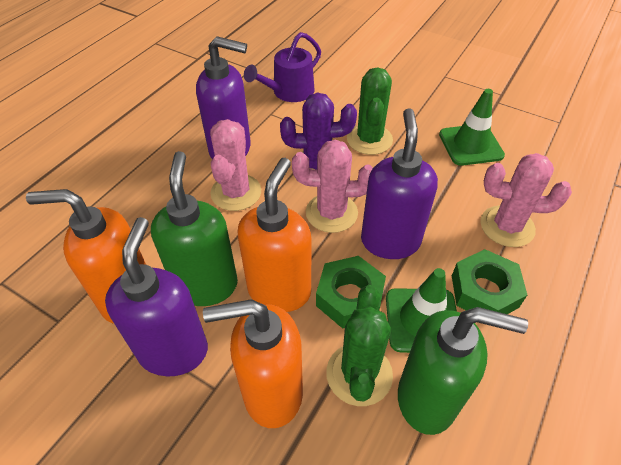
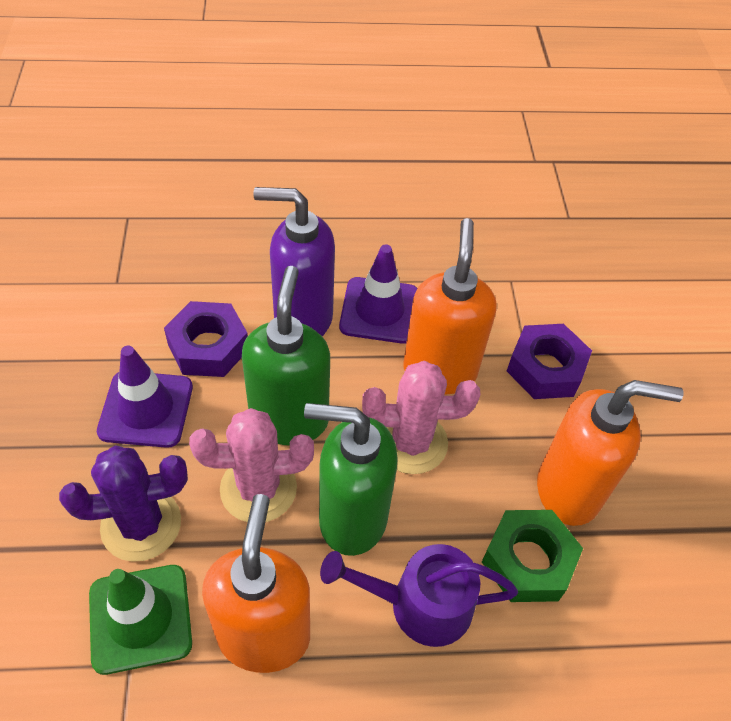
green cactus: [326,285,393,406] [347,67,393,155] = 2 -> none = 0
green nut: [316,256,386,329] [452,249,527,314] = 2 -> [482,510,583,602] = 1
green traffic cone: [386,268,457,353] [439,89,505,166] = 2 -> [89,565,192,675] = 1
pink cactus: [210,119,261,211] [292,140,373,233] [480,153,572,247] = 3 -> [189,408,314,522] [362,361,481,474] = 2
purple nut: none = 0 -> [164,301,248,377] [507,324,592,399] = 2
purple soap dispenser: [105,217,208,376] [196,36,251,159] [361,108,438,259] = 3 -> [253,187,335,336] = 1
purple traffic cone: none = 0 -> [97,346,193,448] [339,244,417,344] = 2

